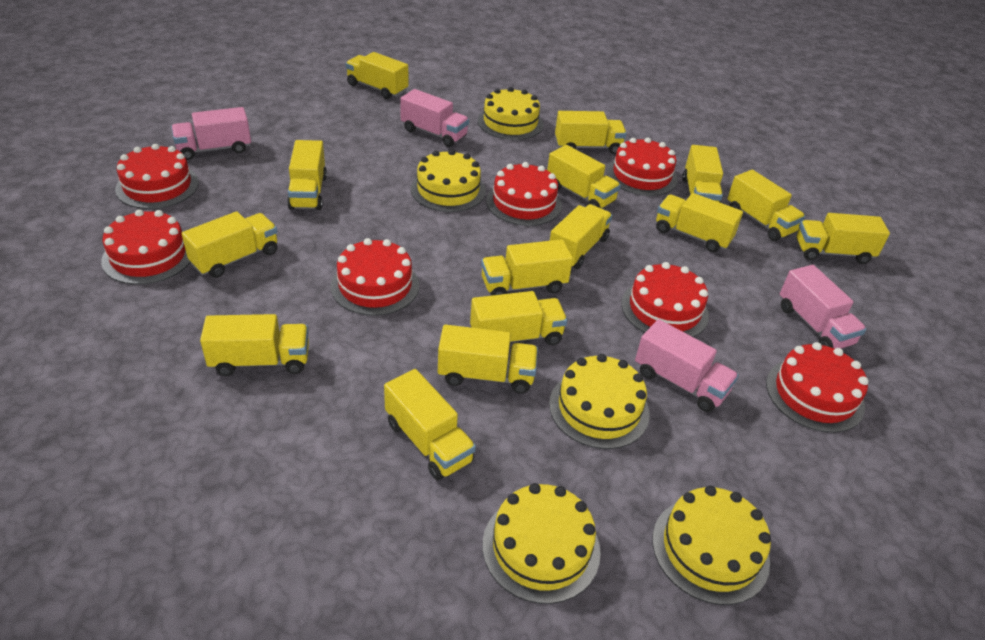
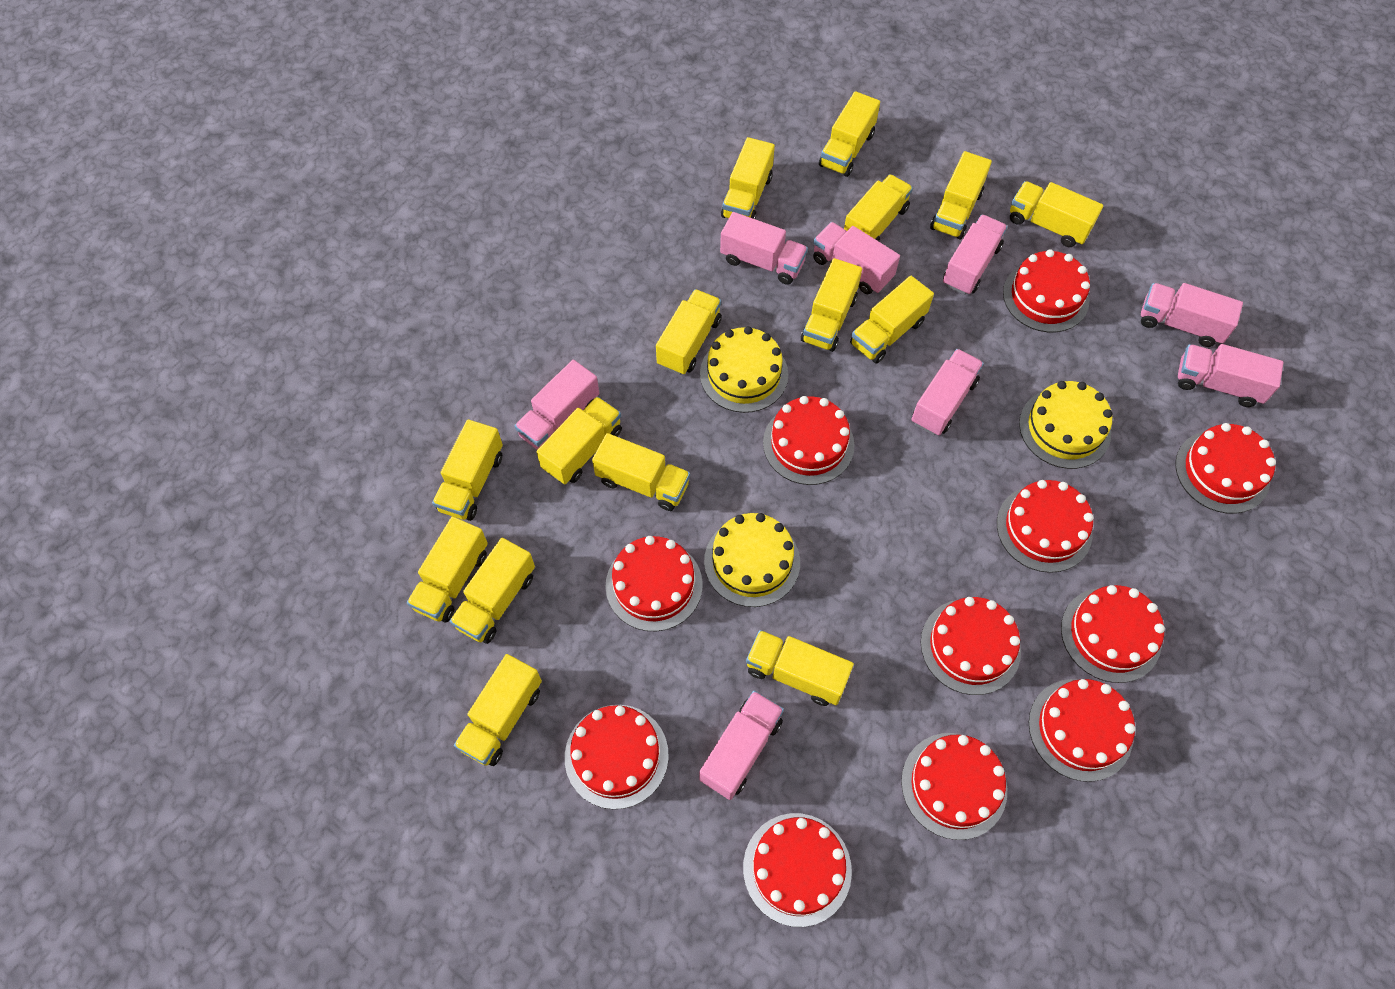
pink truck: [171,107,251,160] [400,89,469,147] [635,319,739,412] [780,265,867,349] = 4 -> [515,360,599,450] [699,691,784,800] [720,212,808,285] [813,222,900,294] [911,349,984,436] [943,214,1007,295] [1141,283,1243,347] [1178,344,1284,407] = 8
red cake: [101,209,191,285] [115,144,199,209] [331,238,420,316] [486,162,562,226] [607,137,678,196] [621,262,709,337] [766,342,869,433] = 7 -> [565,705,669,809] [605,536,703,631] [743,813,852,927] [763,396,855,485] [901,733,1007,840] [921,597,1021,695] [997,480,1094,573] [1003,249,1090,332] [1029,679,1136,782] [1061,585,1165,683] [1175,423,1276,514] = 11
yellow cake: [411,149,486,212] [478,87,544,140] [482,483,601,604] [549,354,649,449] [652,485,771,605] = 5 -> [700,326,788,413] [704,513,800,607] [1019,381,1113,469] = 3

